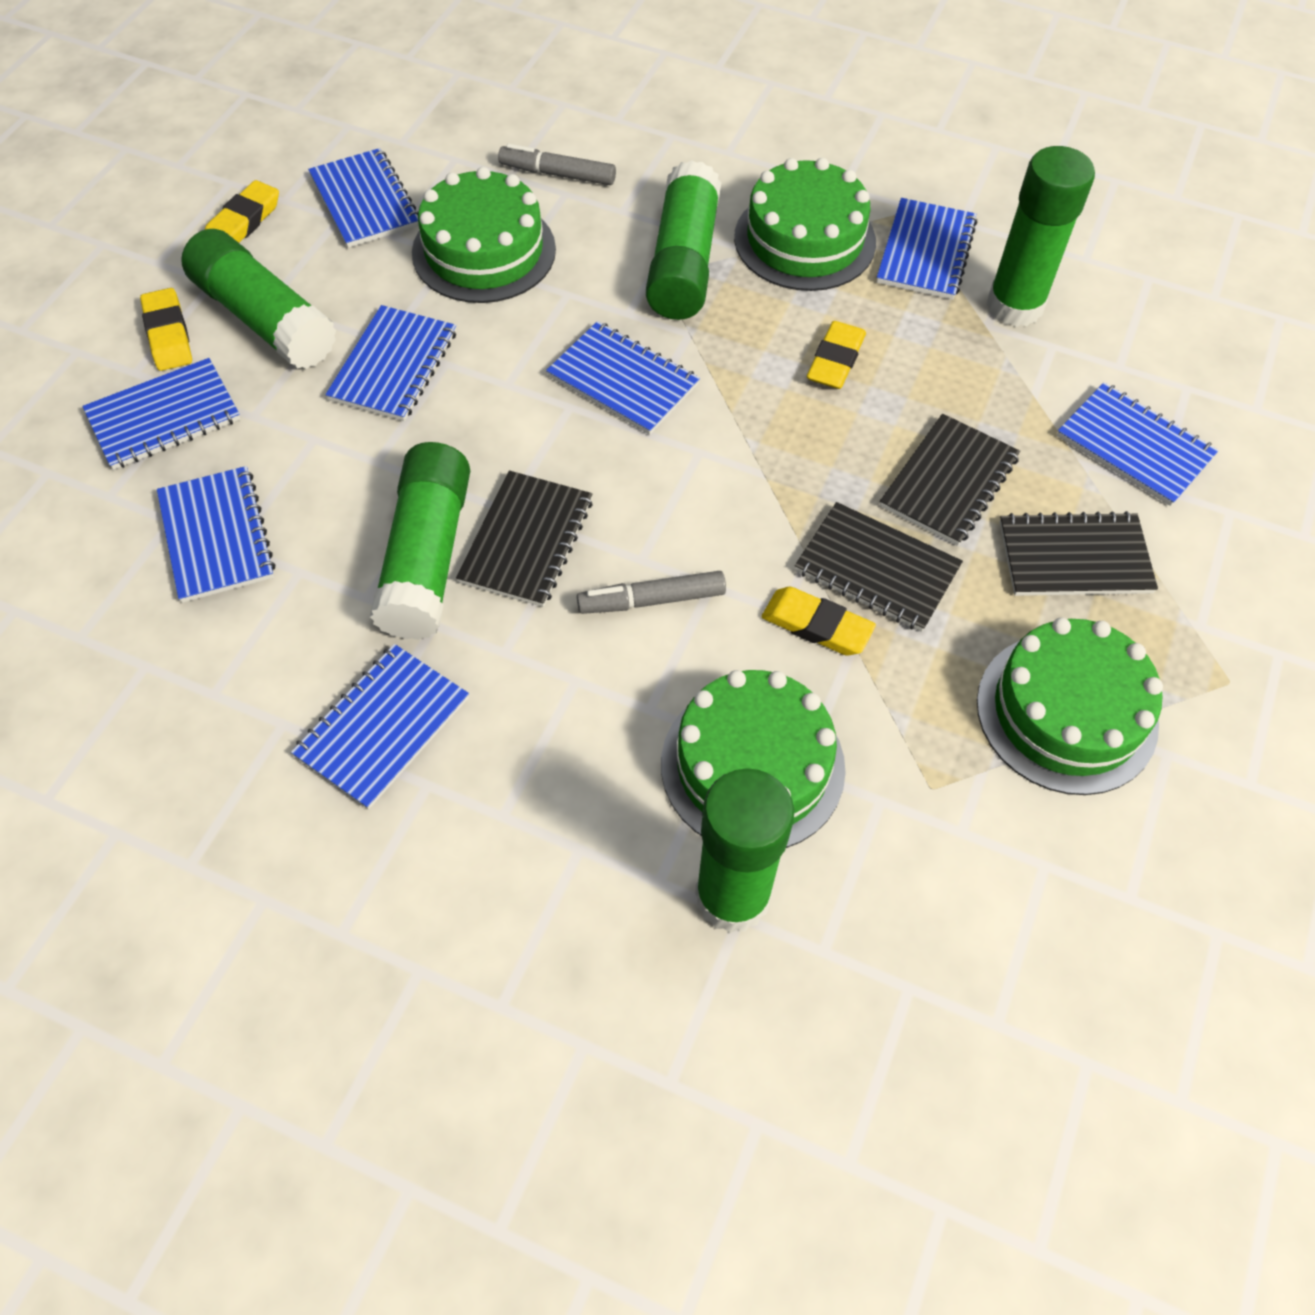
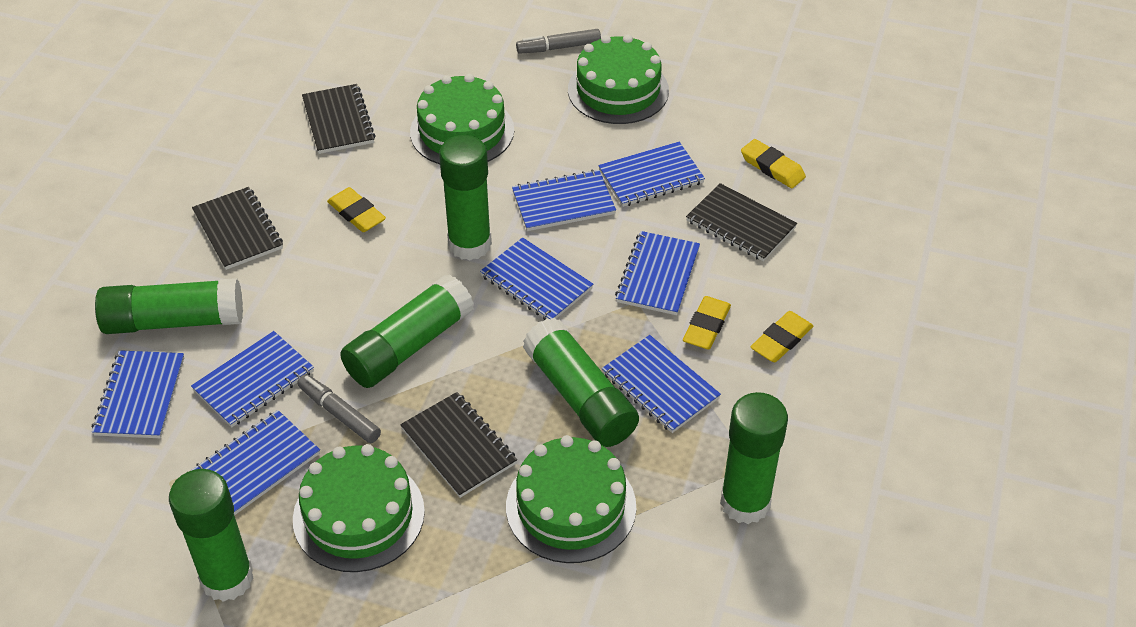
green glue stick: [181,229,336,369] [370,442,470,640] [646,160,721,320] [695,768,794,933] [986,146,1095,327] = 5 -> [95,278,243,334] [169,469,254,602] [340,274,474,388] [439,135,492,260] [523,318,639,447] [720,392,788,524] = 6

